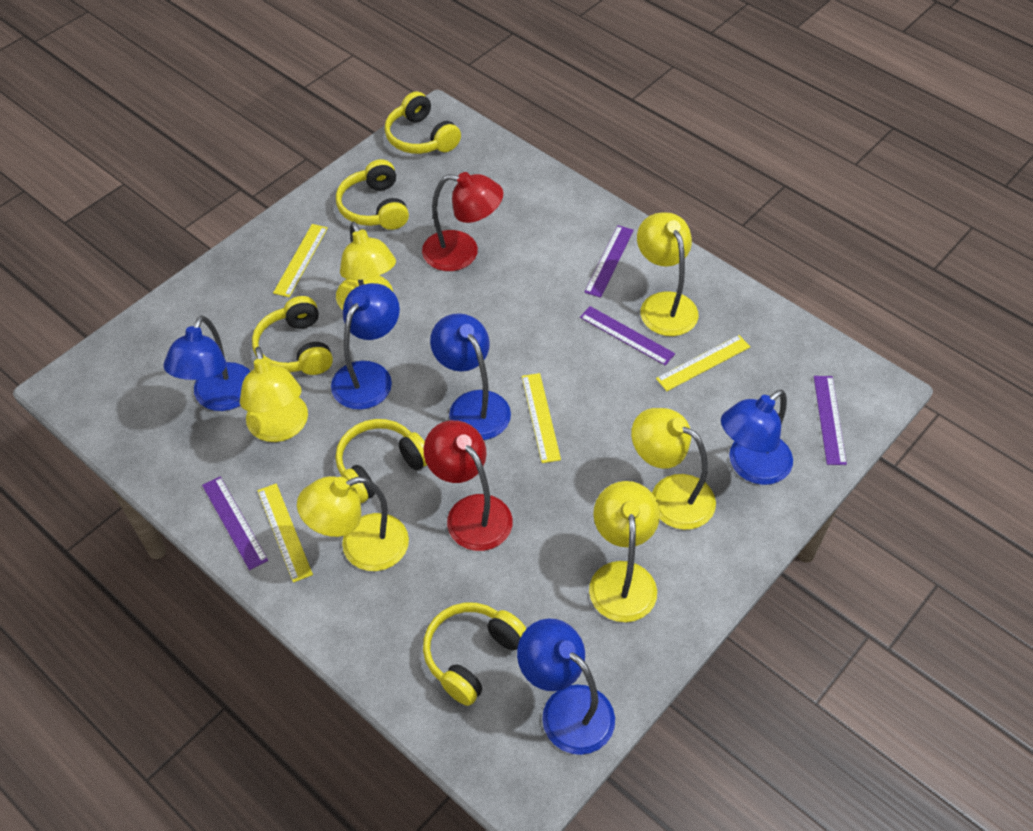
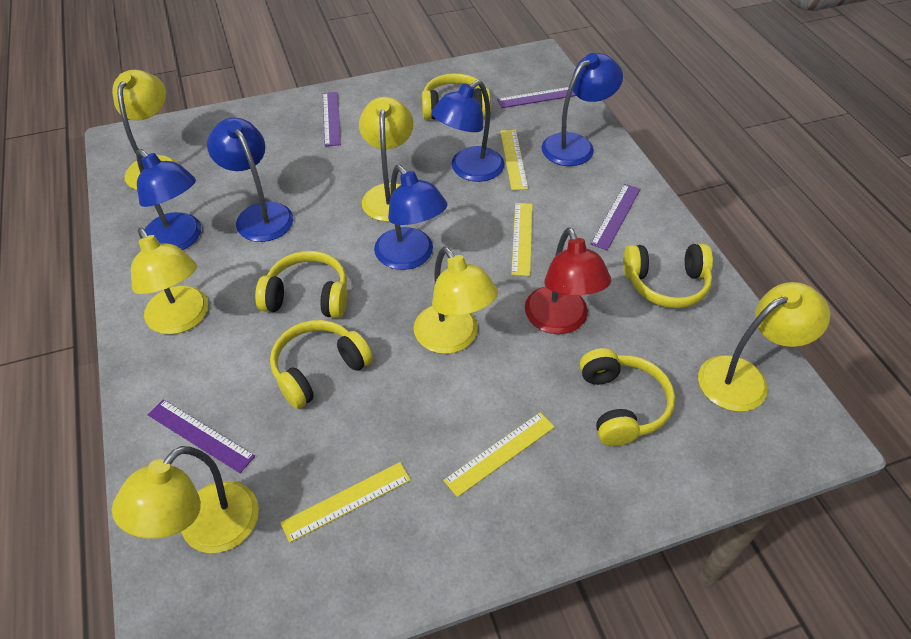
red lamp: [422,172,503,271] [424,420,513,551] = 2 -> [525,227,611,334] = 1

